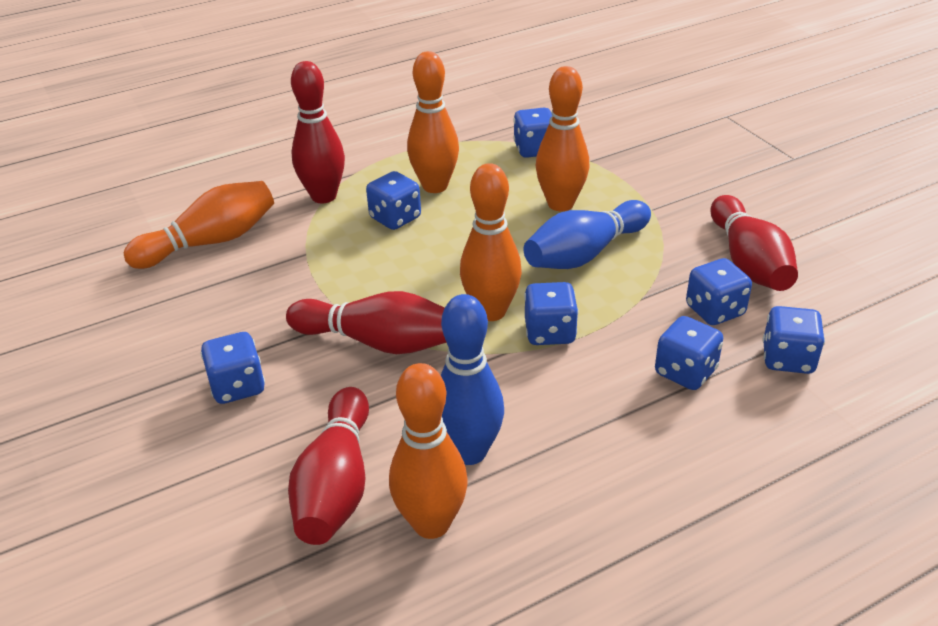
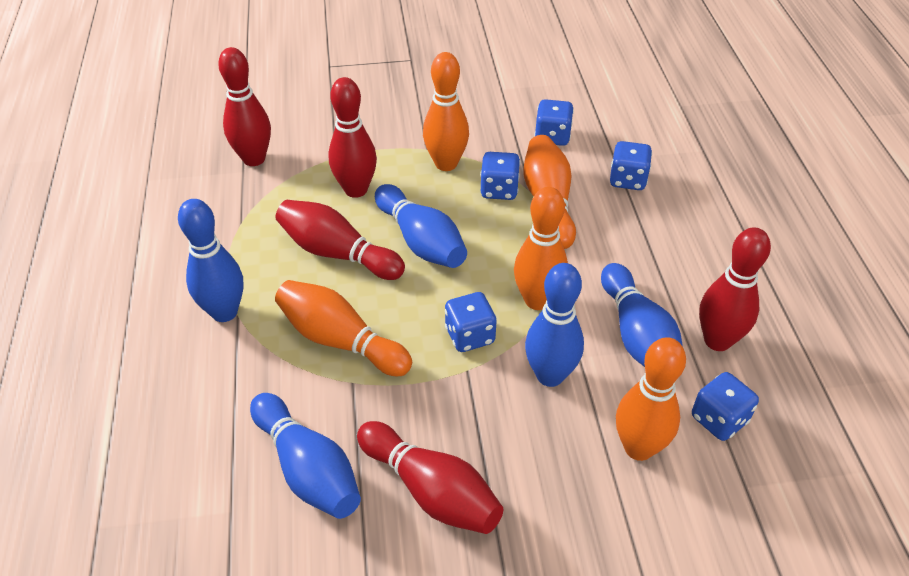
blue bowling pin: [441,294,504,465] [524,200,651,269] = 2 -> [178,199,244,322] [250,393,361,519] [375,184,467,268] [525,263,584,387] [601,263,683,367] = 5
blue dice: [201,332,265,404] [366,171,421,230] [513,108,552,158] [524,282,579,345] [655,316,723,390] [686,258,752,325] [763,306,825,374] = 7 -> [445,292,497,352] [480,152,520,200] [535,99,574,146] [610,141,652,190] [692,372,759,441] = 5
red bowling pin: [286,291,447,354] [288,387,369,545] [291,61,345,203] [710,195,798,291] = 4 -> [218,47,271,166] [276,200,405,280] [328,77,377,198] [357,421,504,534] [699,227,771,351] = 5

